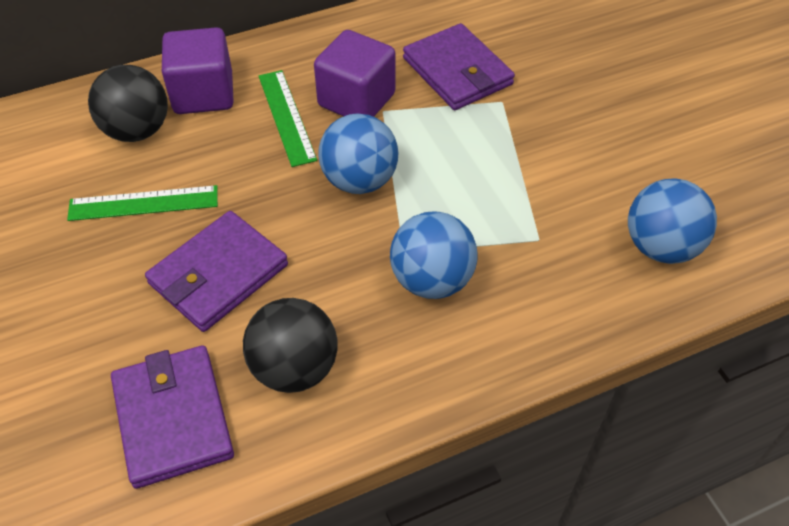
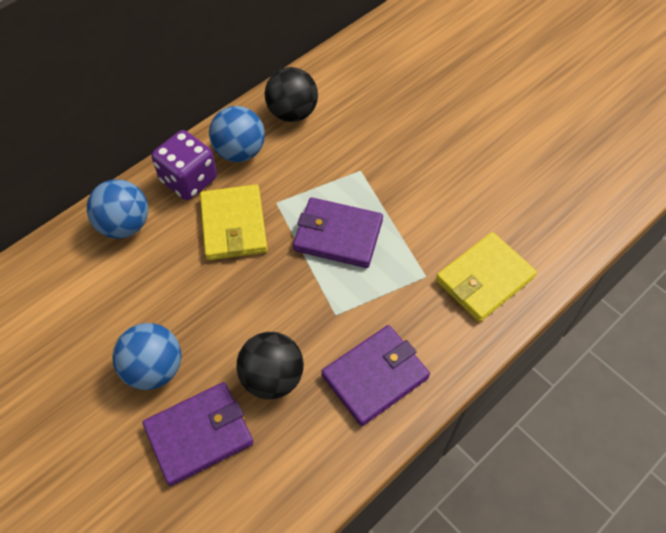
green ruler: [67,185,218,221] [259,70,317,167] = 2 -> none = 0
purple cube: [162,27,234,114] [314,30,396,117] = 2 -> none = 0
purple dice: none = 0 -> [152,130,217,200] = 1
yellow wallet: none = 0 -> [200,184,268,260] [436,232,537,322] = 2

